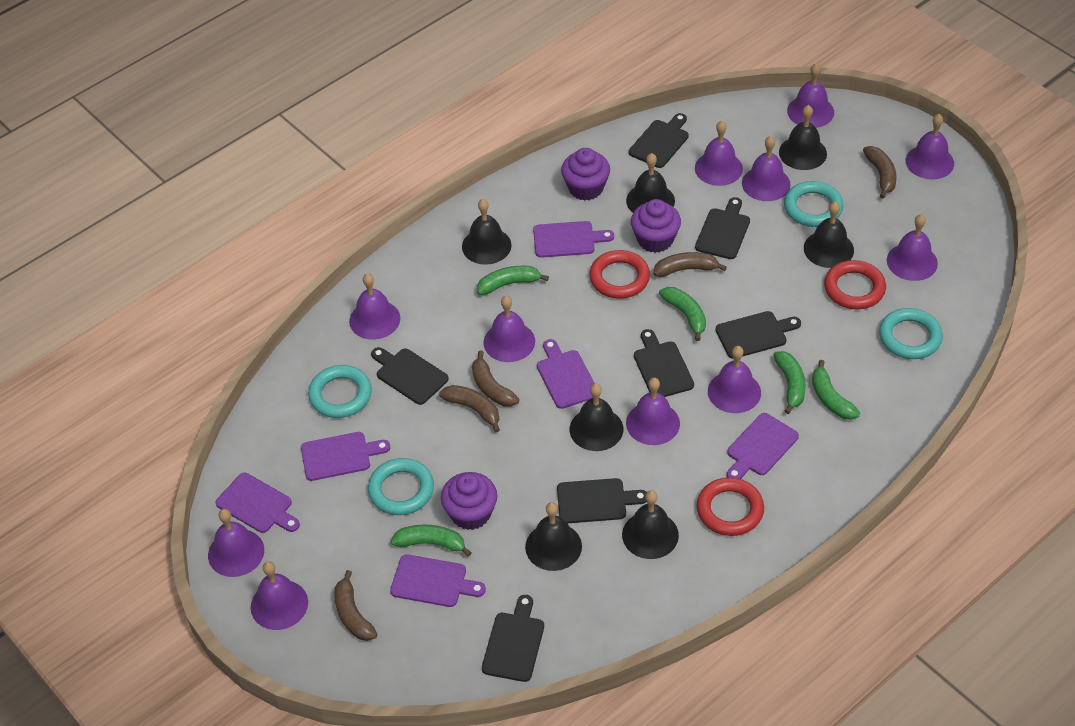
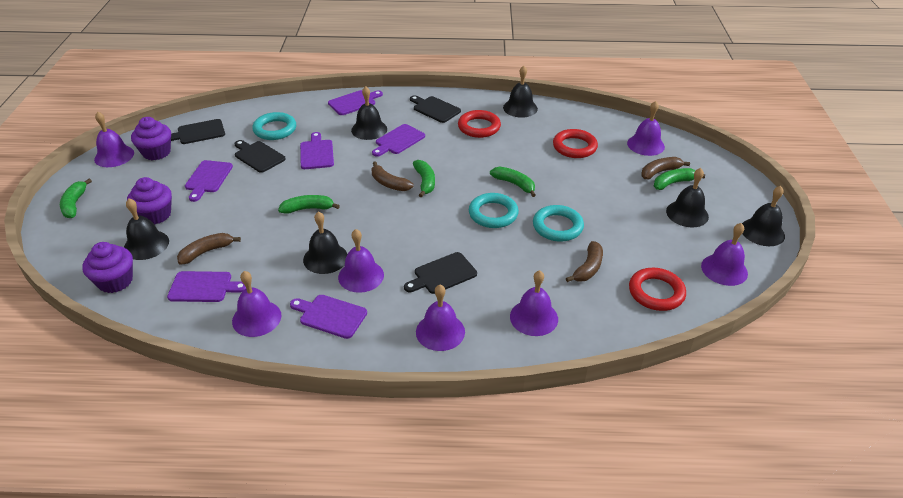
black bell: [462,199,511,265] [525,502,582,571] [570,384,623,451] [622,490,679,559] [626,153,675,213] [779,105,827,170] [804,202,854,268] = 7 -> [124,198,169,260] [303,211,347,274] [351,86,387,140] [503,66,538,118] [666,168,709,227] [742,186,785,246] = 6
black cutting board: [371,347,449,405] [482,595,544,682] [557,478,647,523] [629,113,689,168] [634,329,694,397] [695,197,750,259] [716,311,801,359] = 7 -> [171,119,225,144] [234,140,286,173] [404,252,477,294] [410,95,461,123] = 4
brown banana: [334,570,377,641] [439,385,500,432] [472,351,520,406] [653,252,727,277] [863,146,897,199] = 5 -> [177,233,241,265] [372,161,414,191] [566,241,603,282] [641,157,690,179] = 4
purple bell: [208,509,264,577] [251,561,308,630] [349,273,400,340] [484,296,535,362] [626,378,680,445] [695,121,743,186] [708,346,761,413] [742,136,791,201] [787,63,834,128] [887,214,938,281] [906,114,954,179] = 11 -> [94,111,134,167] [232,271,281,337] [338,229,384,293] [416,285,465,351] [510,270,558,336] [627,101,665,156] [701,223,748,286] = 7
turquoise ring: [308,365,372,418] [368,458,434,515] [784,181,843,227] [879,308,943,359] = 4 -> [252,112,296,140] [469,193,519,228] [533,205,584,242] = 3

